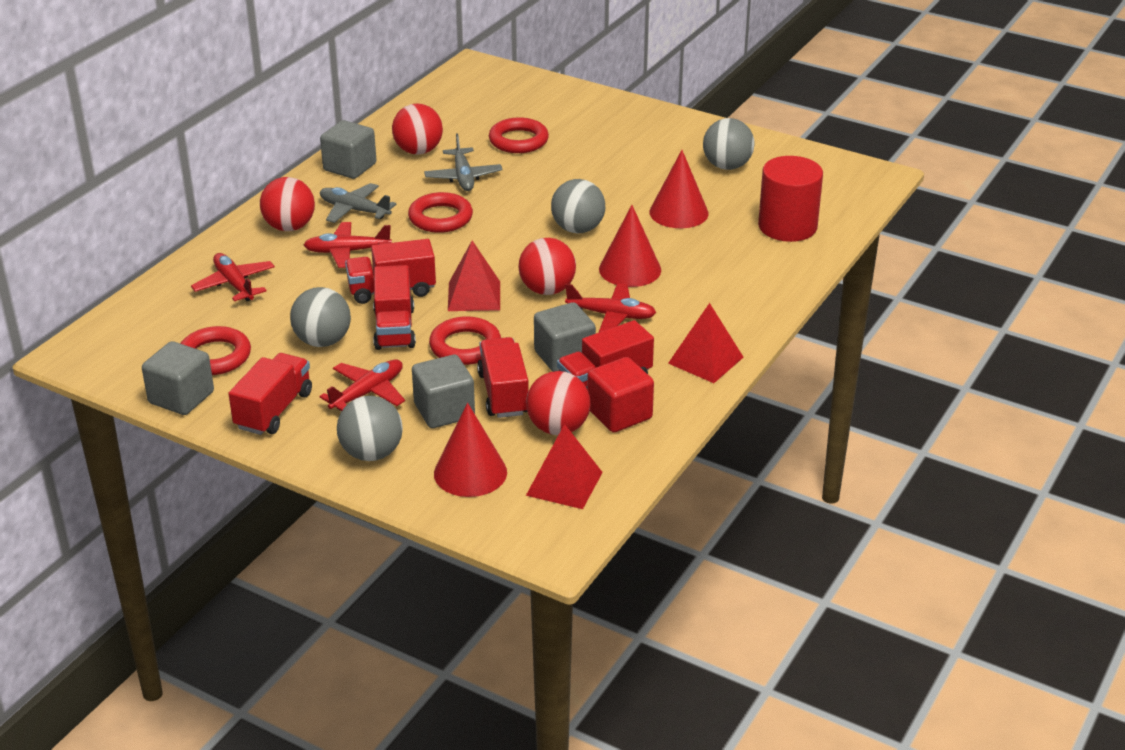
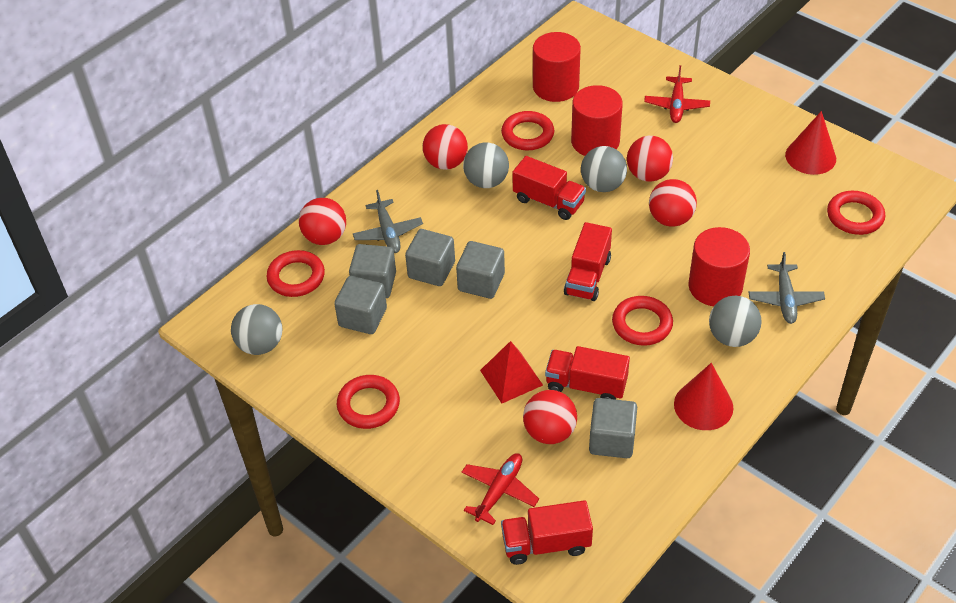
grey cube: [142,341,214,415] [320,120,376,179] [412,355,475,428] [534,302,596,372] = 4 -> [334,276,387,334] [349,244,396,298] [405,229,455,286] [456,241,505,299] [589,398,637,458] = 5
red ball: [260,177,315,231] [392,103,443,155] [519,238,576,295] [526,371,591,435] = 4 -> [299,198,346,245] [423,124,468,170] [523,390,577,444] [627,136,673,182] [649,179,697,227] = 5
red cone: [434,403,507,497] [599,205,661,287] [649,150,709,228] = 3 -> [674,363,733,430] [785,111,836,175] = 2
red cube: [587,357,654,432] = 1 -> none = 0
red cylinder: [758,156,823,242] = 1 -> [533,32,581,102] [571,85,623,156] [688,227,750,306] = 3
red plane: [191,253,275,301] [304,222,392,268] [319,359,405,411] [565,283,656,332] = 4 -> [462,453,539,525] [644,65,710,123] = 2
red pyramid: [448,241,500,311] [526,424,603,509] [668,303,744,383] = 3 -> [480,341,543,403] = 1
red ring: [180,326,251,375] [408,192,473,233] [429,316,501,365] [489,117,549,153] = 4 -> [266,250,325,297] [337,375,400,429] [501,111,554,150] [612,296,673,346] [827,191,885,235] = 5
red truck: [228,353,312,435] [345,239,436,304] [373,265,416,350] [477,337,529,418] [557,320,654,388] = 5 -> [501,500,593,565] [512,156,586,220] [545,346,630,400] [564,222,612,301] = 4

